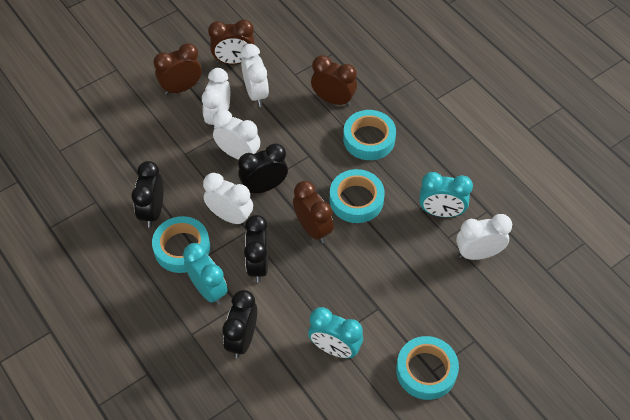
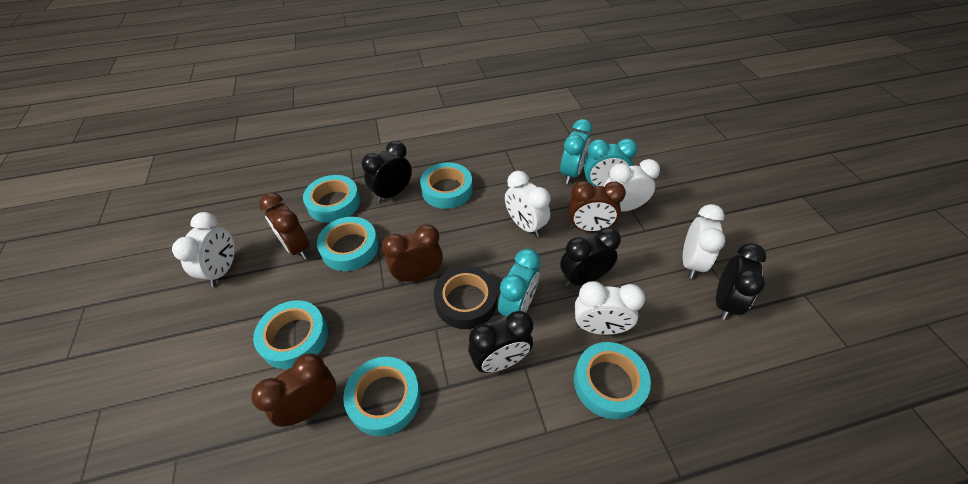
black tape: none = 0 -> [434,266,497,329] = 1
turquoise tape: [152,216,210,273] [330,169,385,223] [343,110,396,160] [396,336,459,400] = 4 -> [253,300,328,369] [303,175,360,223] [317,217,379,271] [343,357,421,436] [420,162,473,209] [574,342,651,419] = 6

